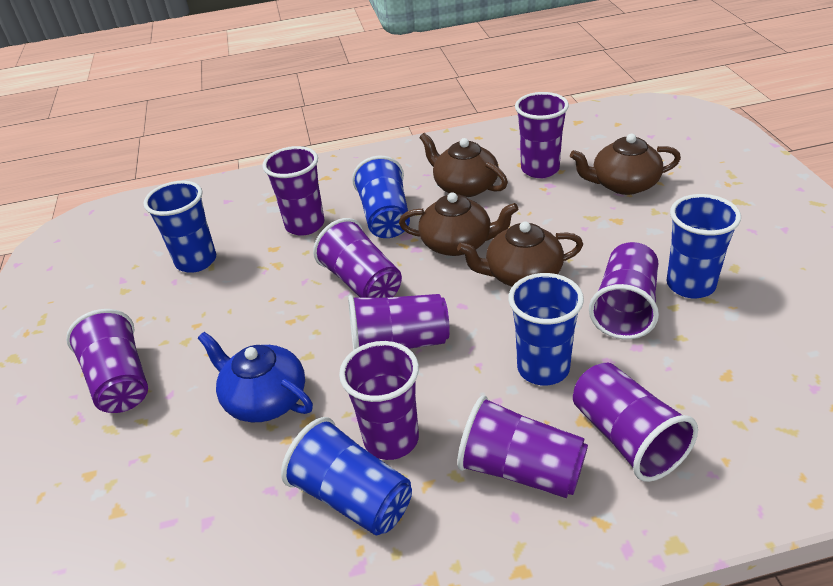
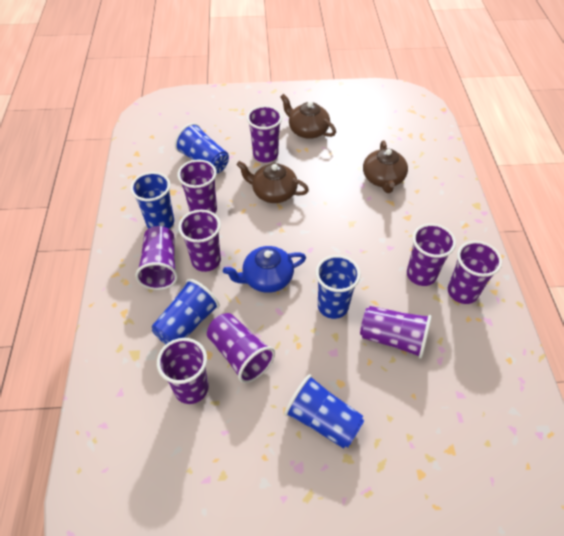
brown teapot: [399,192,518,256] [419,133,508,197] [457,221,583,286] [570,134,681,195] = 4 -> [236,161,309,203] [280,94,336,139] [363,141,408,193] = 3

